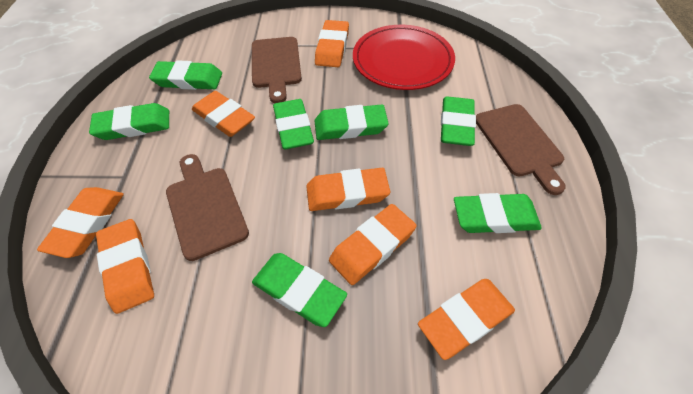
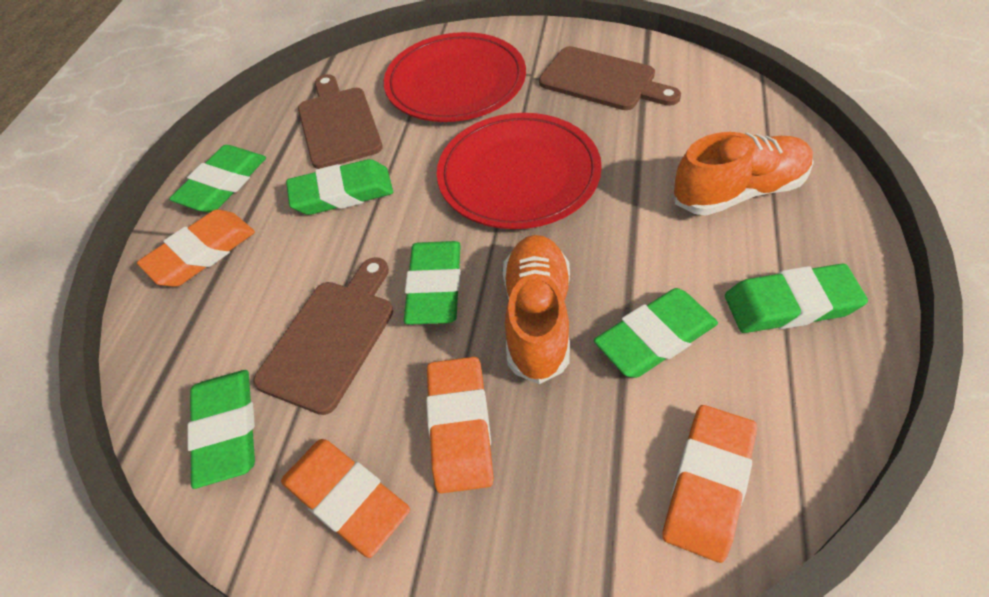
green eraser: [89,103,169,140] [149,60,222,90] [252,253,347,327] [273,99,314,149] [314,105,389,140] [441,96,476,146] [454,193,542,233] = 7 -> [169,145,266,213] [187,370,255,489] [286,159,393,215] [404,241,461,325] [594,288,718,378] [725,264,868,333] = 6
orange eraser: [37,187,124,258] [96,219,154,314] [192,91,255,137] [306,168,390,211] [315,20,349,67] [329,204,416,285] [418,279,515,360] = 7 -> [137,210,255,286] [281,439,410,558] [426,357,494,493] [662,405,757,563] = 4
orange shoe: none = 0 -> [503,235,570,384] [673,132,814,215] = 2
red plate: [353,25,455,90] = 1 -> [384,32,526,122] [437,113,602,229] = 2

